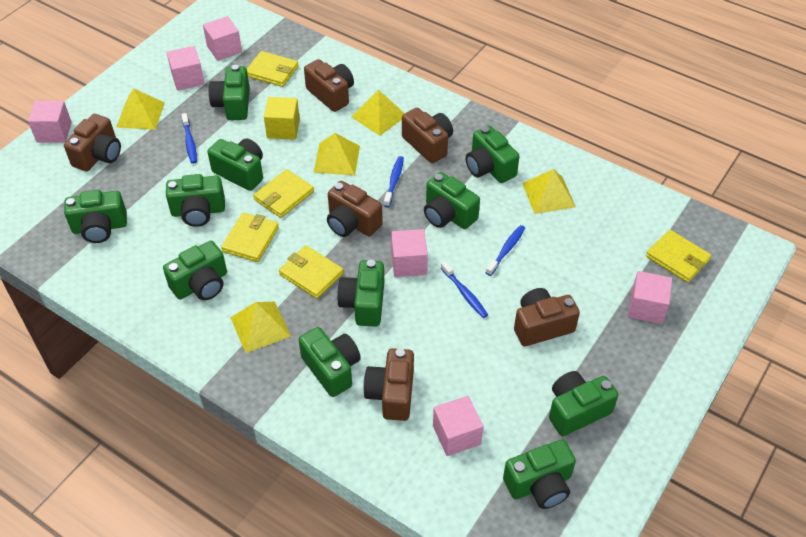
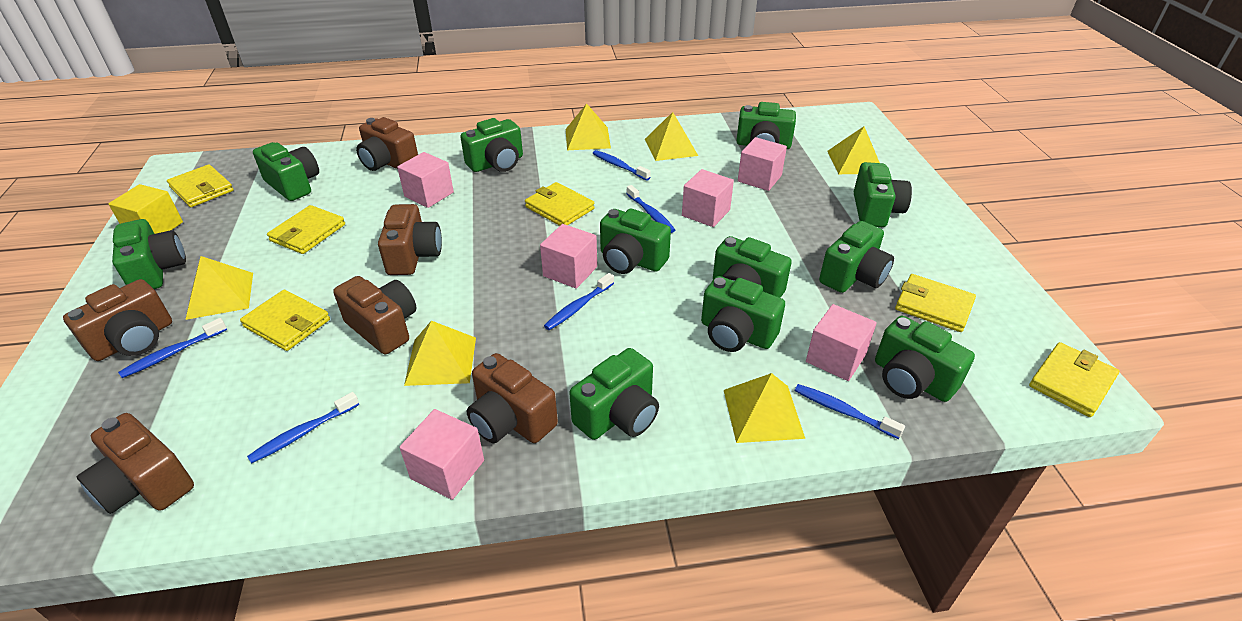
blue toothbrush: [181,113,197,164] [384,156,404,207] [441,261,488,318] [486,225,525,276] = 4 -> [118,318,227,378] [247,392,359,464] [544,273,614,330] [593,150,651,181] [626,185,675,233] [794,384,905,439] = 6
yellow pyramid: [116,88,165,130] [230,302,291,353] [313,133,360,175] [352,90,405,136] [522,169,576,214] = 5 -> [185,256,253,320] [404,321,476,386] [566,103,611,150] [645,112,698,161] [724,373,805,443] [827,126,880,174] = 6
yellow wallet: [221,213,279,262] [247,51,299,87] [253,169,314,218] [279,245,344,299] [646,230,711,283] = 5 -> [167,164,234,207] [240,290,330,351] [267,205,345,254] [525,182,595,226] [895,274,976,332] [1029,342,1119,417] = 6

